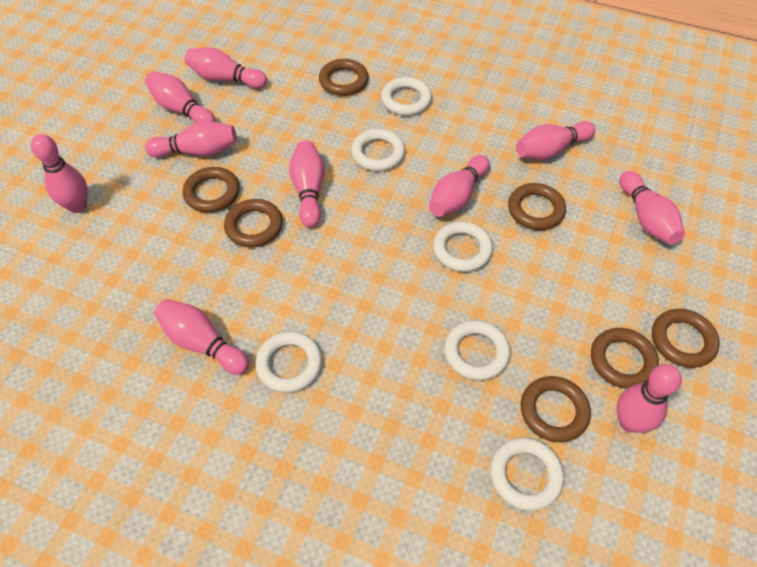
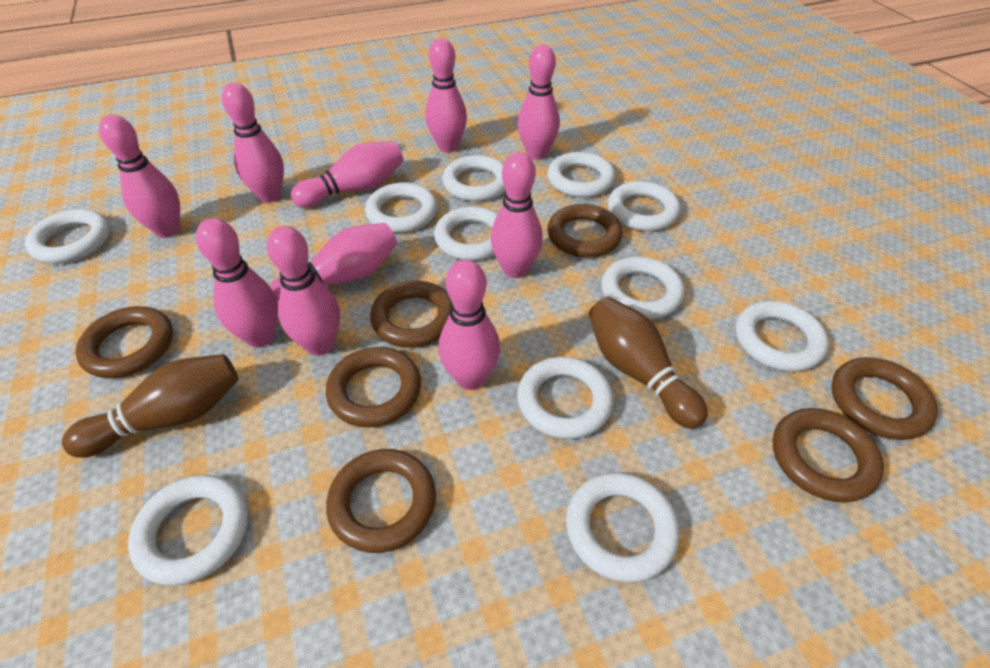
brown bowling pin: none = 0 -> [62,354,239,458] [589,297,708,429] = 2
white ring: [255,331,322,393] [351,129,405,171] [381,77,432,116] [433,221,493,272] [444,320,511,380] [490,437,564,511] = 6 -> [25,209,110,264] [128,475,248,585] [365,183,437,233] [434,206,498,260] [442,155,505,201] [517,357,614,439] [547,152,615,198] [566,472,679,582] [601,257,685,319] [608,181,681,231] [735,301,829,372] = 11

